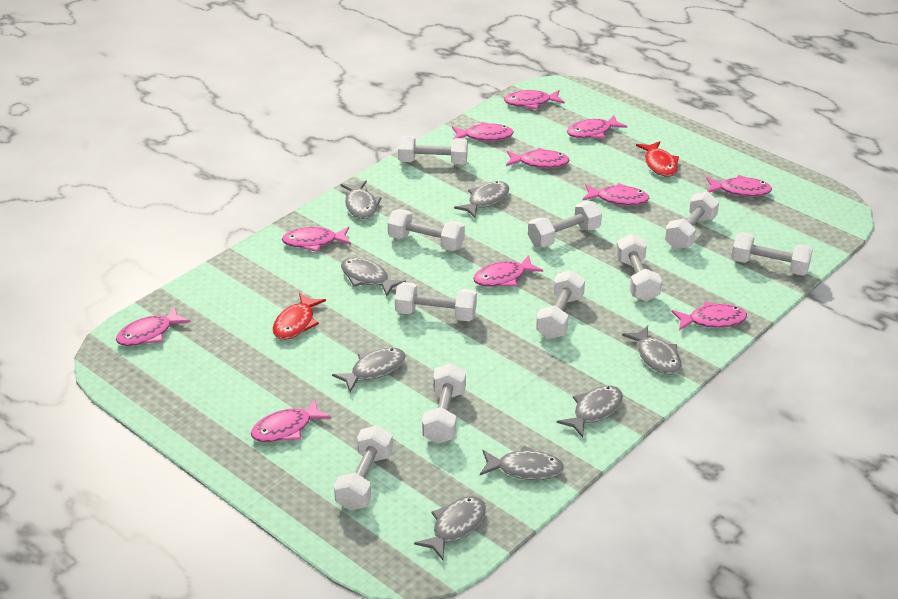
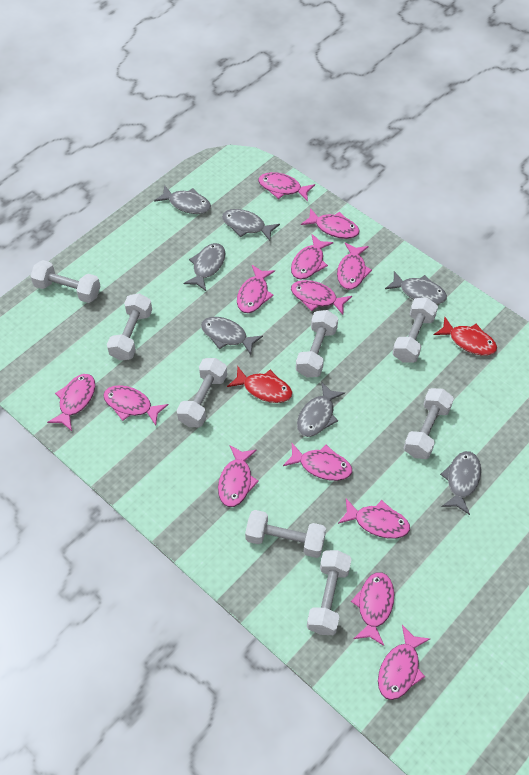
grey fish: [332,348,405,392] [340,181,382,219] [341,257,406,296] [414,496,486,560] [454,181,509,218] [480,445,564,480] [557,386,623,438] [622,326,682,375] = 8 -> [154,185,211,214] [184,243,225,291] [201,317,263,355] [222,209,280,241] [297,382,345,437] [385,271,447,304] [440,451,481,515] = 7
pink fish: [116,306,190,346] [251,399,331,442] [282,227,351,252] [452,122,514,141] [473,255,543,287] [504,90,565,109] [506,148,569,168] [567,115,627,138] [582,183,649,206] [671,302,747,331] [706,175,772,197] = 11 -> [47,374,95,431] [103,385,168,426] [218,445,259,507] [237,265,275,313] [258,172,315,201] [283,443,352,481] [291,234,333,280] [291,280,352,315] [301,208,360,239] [337,243,372,290] [338,499,410,539] [351,572,394,646] [378,625,430,700] = 13
white dumbbell: [334,425,393,511] [388,209,465,251] [395,282,477,321] [398,136,468,165] [422,363,466,444] [528,201,602,247] [536,270,585,339] [616,234,662,302] [665,191,719,249] [731,232,813,275] = 10 -> [30,260,101,303] [107,293,152,361] [177,358,227,427] [245,510,326,558] [296,310,338,377] [307,550,352,635] [392,298,438,363] [404,388,454,459] = 8

